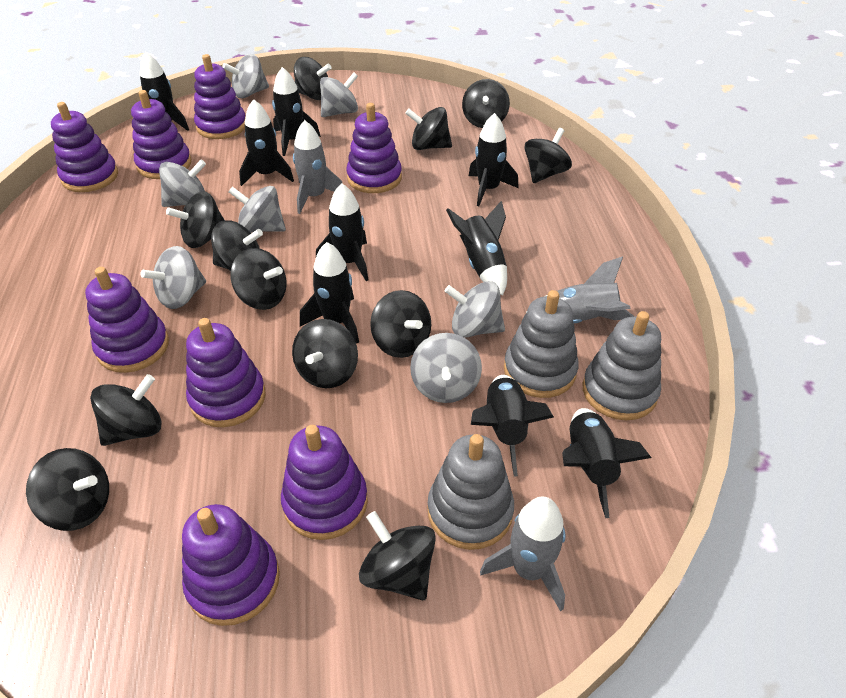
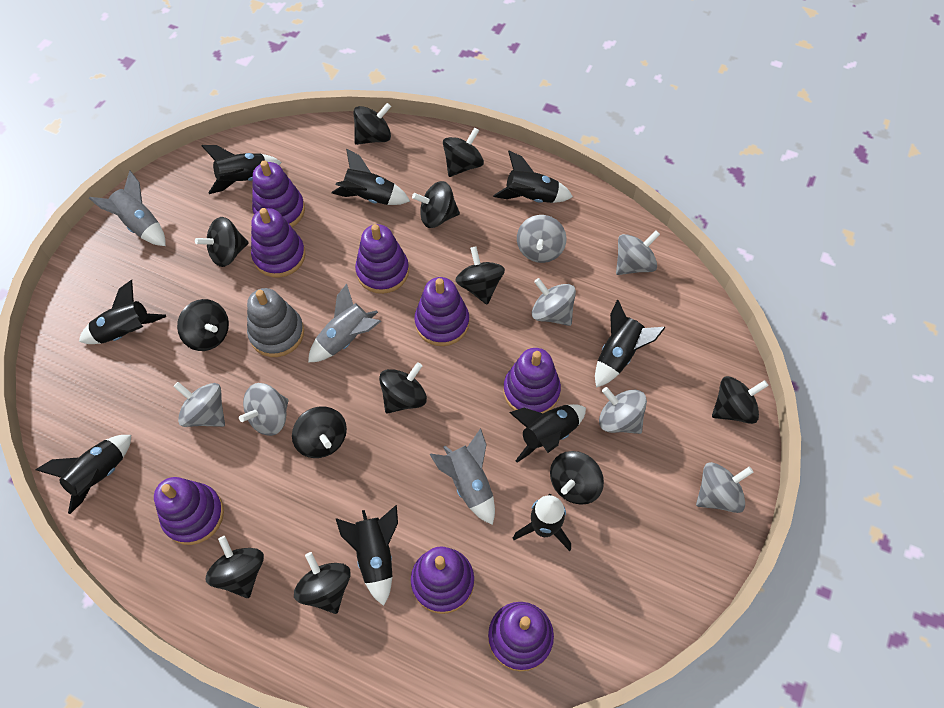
grey stacking toy: [428,434,514,550] [504,290,579,398] [583,311,661,420] = 3 -> [247,288,304,357] = 1

